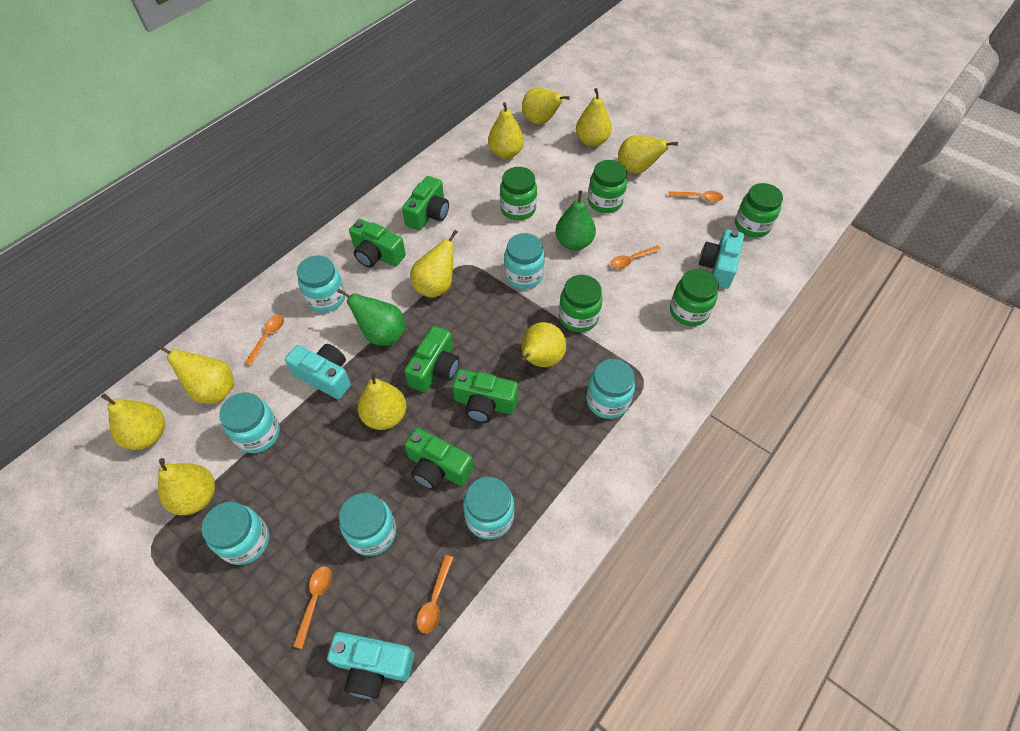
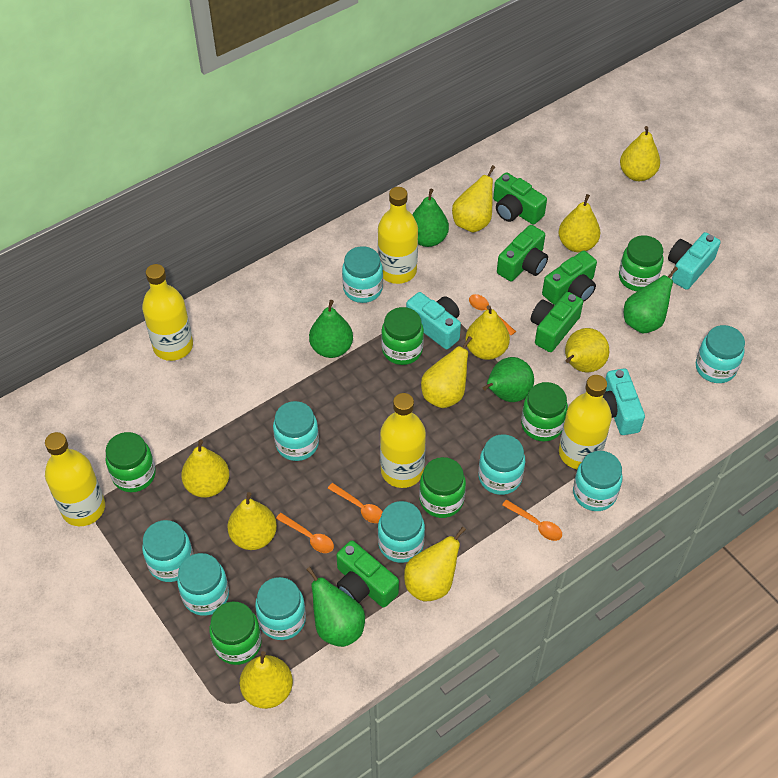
green jar: [500,167,537,220] [559,275,603,332] [588,160,627,213] [670,269,719,326] [735,183,783,237] = 5 -> [105,432,156,492] [209,601,262,665] [381,307,424,365] [419,457,466,518] [521,382,568,442] [619,235,664,291] = 6
green pear: [337,289,405,346] [555,190,596,250] = 2 -> [306,567,365,647] [309,300,353,358] [412,189,449,247] [483,357,534,402] [624,267,678,334] = 5
orange spoon: [244,315,284,366] [293,566,332,649] [417,555,454,633] [611,246,661,269] [668,191,723,202] = 5 -> [276,513,334,553] [327,483,383,523] [469,294,516,335] [502,500,562,541] = 4
turquoise jar: [202,502,269,565] [219,392,280,453] [297,255,345,312] [339,493,396,556] [463,477,514,539] [504,233,545,289] [586,359,635,419] = 7 -> [142,520,194,582] [177,553,229,616] [255,577,306,640] [273,401,319,461] [342,246,383,303] [378,501,425,563] [478,434,525,495] [573,451,623,511] [696,325,745,383] = 9
yellow bottle: none = 0 -> [45,432,105,526] [142,264,193,361] [378,187,418,284] [380,393,426,488] [559,375,612,469] = 5

